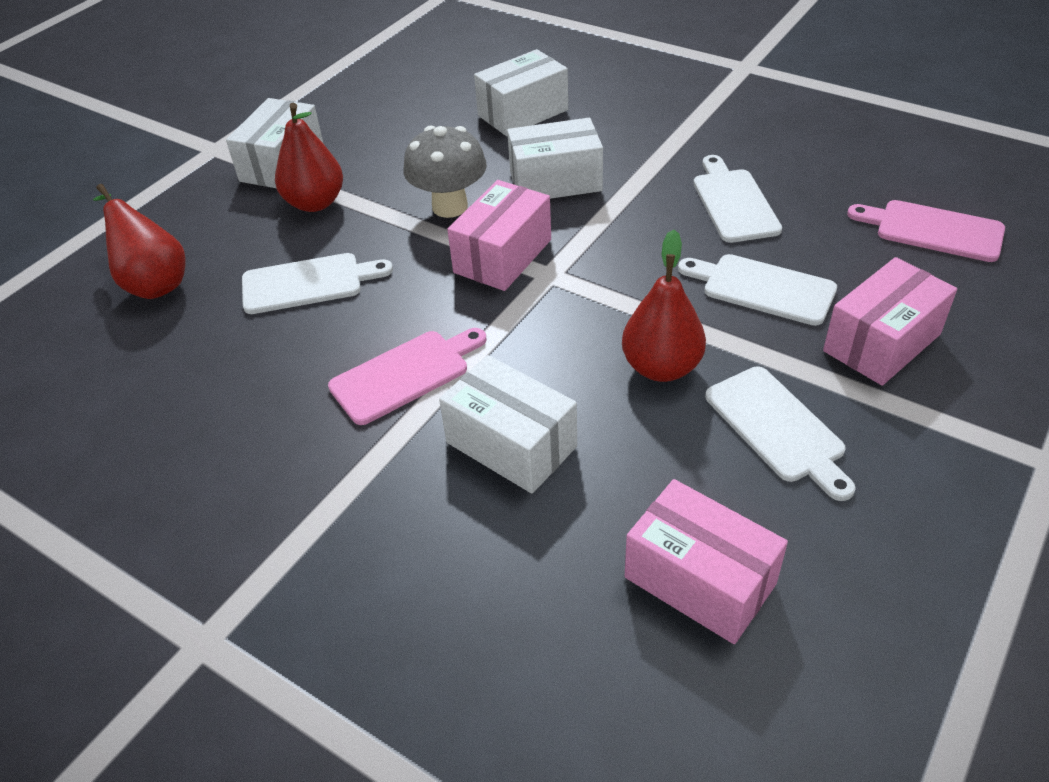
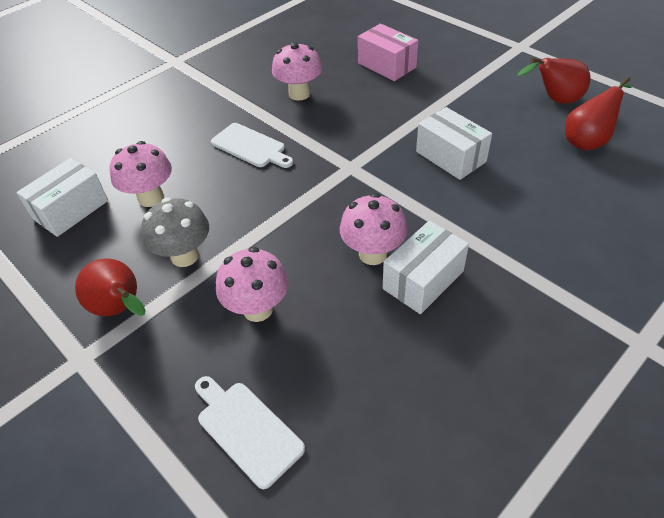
pink box: [447,180,551,291] [625,479,788,644] [823,257,957,386] = 3 -> [358,23,418,81] = 1
pink cutting board: [328,328,486,425] [847,200,1005,262] = 2 -> none = 0
pink mushroom: none = 0 -> [109,141,172,207] [216,247,288,322] [272,42,322,101] [340,193,408,265] = 4
white box: [226,98,323,188] [439,355,577,493] [474,49,568,136] [507,118,603,199] = 4 -> [16,158,108,237] [383,221,469,314] [416,107,492,180] = 3
white cutting board: [242,253,393,314] [678,254,837,326] [693,155,782,243] [705,367,856,501] = 4 -> [195,376,305,489] [211,123,293,168] = 2

